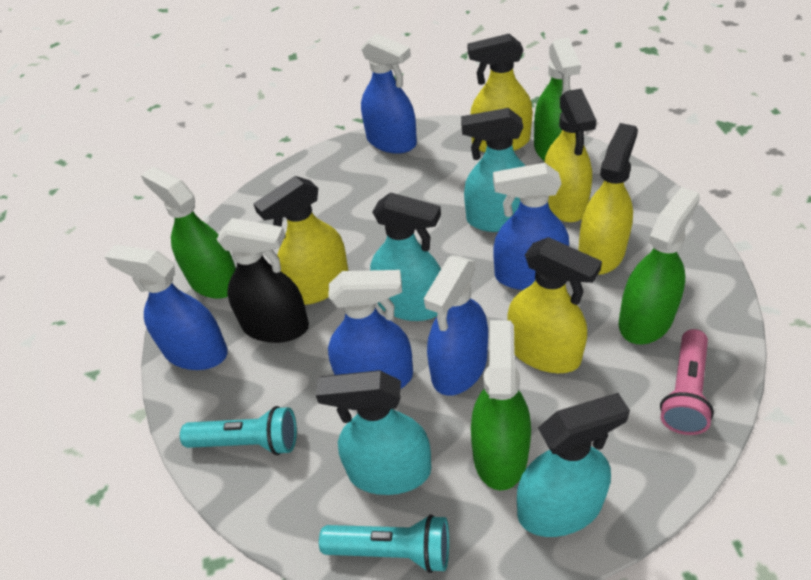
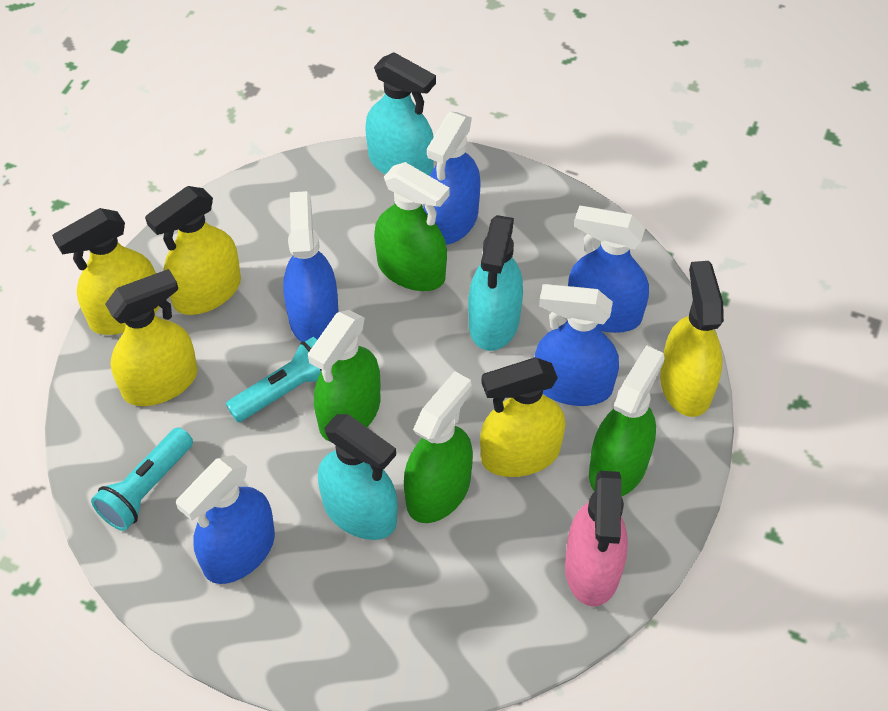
black spray bottle: [216,218,309,343] = 1 -> none = 0
pink flashlight: [660,329,714,435] = 1 -> none = 0
pink spray bottle: none = 0 -> [565,471,628,607] = 1
turquoise spray bottle: [316,370,431,495] [370,192,441,321] [461,108,525,232] [517,393,630,537] = 4 -> [318,414,397,540] [365,52,436,176] [468,215,523,351] = 3

